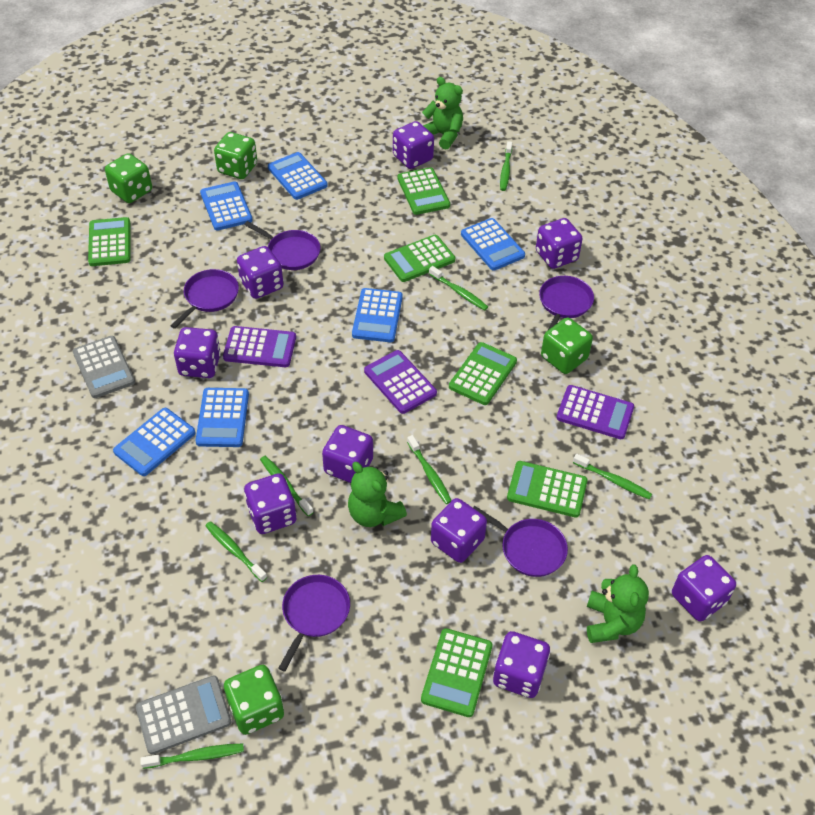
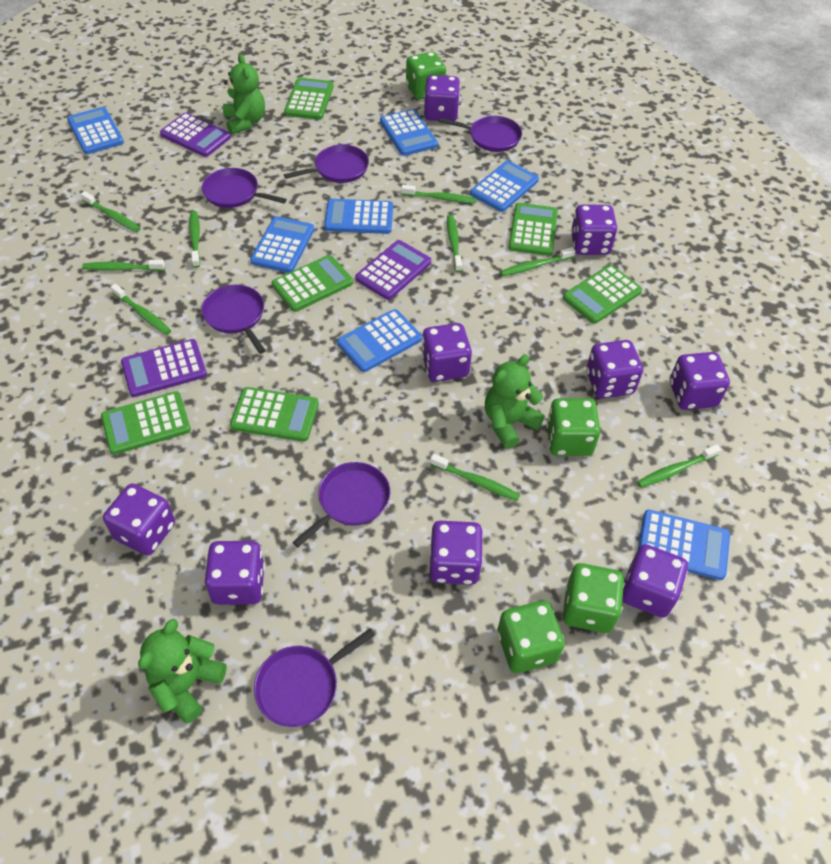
blue calculator: [113,408,196,476] [195,388,249,447] [200,181,253,231] [268,152,328,200] [352,288,403,342] [461,218,525,271] = 6 -> [67,107,124,154] [250,216,314,273] [324,199,393,234] [337,309,422,372] [380,109,438,156] [470,161,539,212] [638,510,730,580] = 7
green toothbrush: [140,743,244,769] [205,521,267,582] [260,456,314,516] [407,435,452,504] [429,266,488,311] [500,141,512,191] [573,454,652,499] = 7 -> [81,191,141,232] [82,260,165,271] [111,284,171,335] [189,211,200,268] [401,185,476,203] [430,454,520,501] [447,215,462,272] [500,247,575,276] [637,444,721,488] = 9
grey calculator: [73,336,135,398] [136,675,231,755] = 2 -> none = 0
purple pan: [171,269,239,329] [244,221,320,270] [278,575,350,672] [473,506,568,577] [539,276,594,331] = 5 -> [201,285,266,354] [202,168,287,208] [254,628,375,727] [284,144,369,183] [293,462,390,547] [438,116,522,152] = 6

